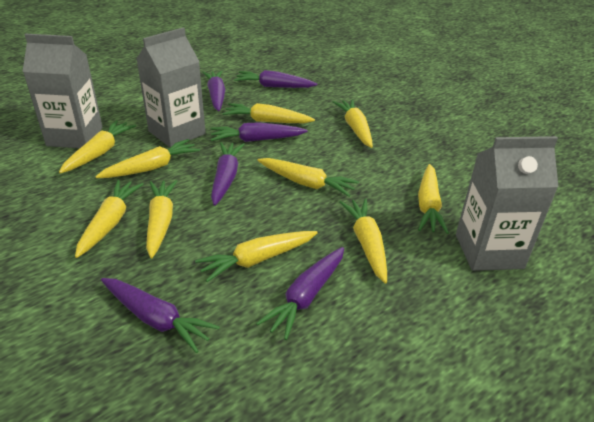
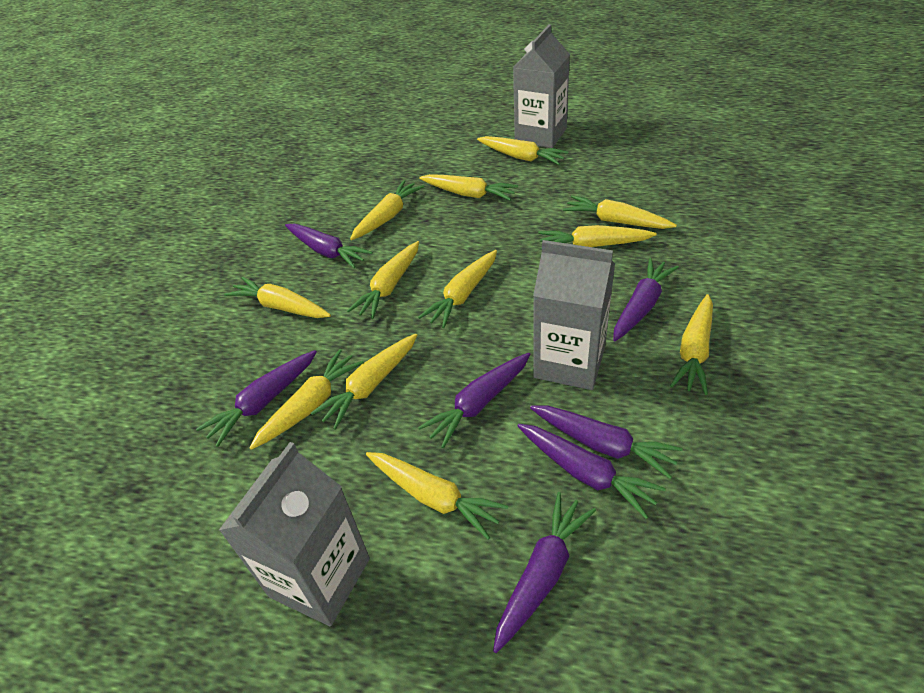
purple carrot: [101,278,220,353] [202,71,226,111] [211,122,308,142] [211,142,245,206] [234,70,317,88] [256,247,344,340] = 6 -> [196,350,317,447] [285,224,372,268] [418,353,530,448] [493,492,596,653] [517,424,666,519] [530,405,683,479] [613,258,679,341] = 7
yellow carrot: [59,120,136,174] [75,180,144,258] [95,139,200,178] [146,180,177,258] [195,231,318,282] [223,103,315,123] [257,158,359,197] [333,99,373,148] [339,199,387,284] [418,164,449,234] = 10 -> [225,277,331,318] [249,349,364,450] [311,334,417,430] [347,241,419,319] [350,180,424,240] [366,452,508,540] [418,250,497,328] [419,174,518,201] [477,136,568,165] [538,225,657,250] [563,195,677,229] [670,294,713,395] = 12

